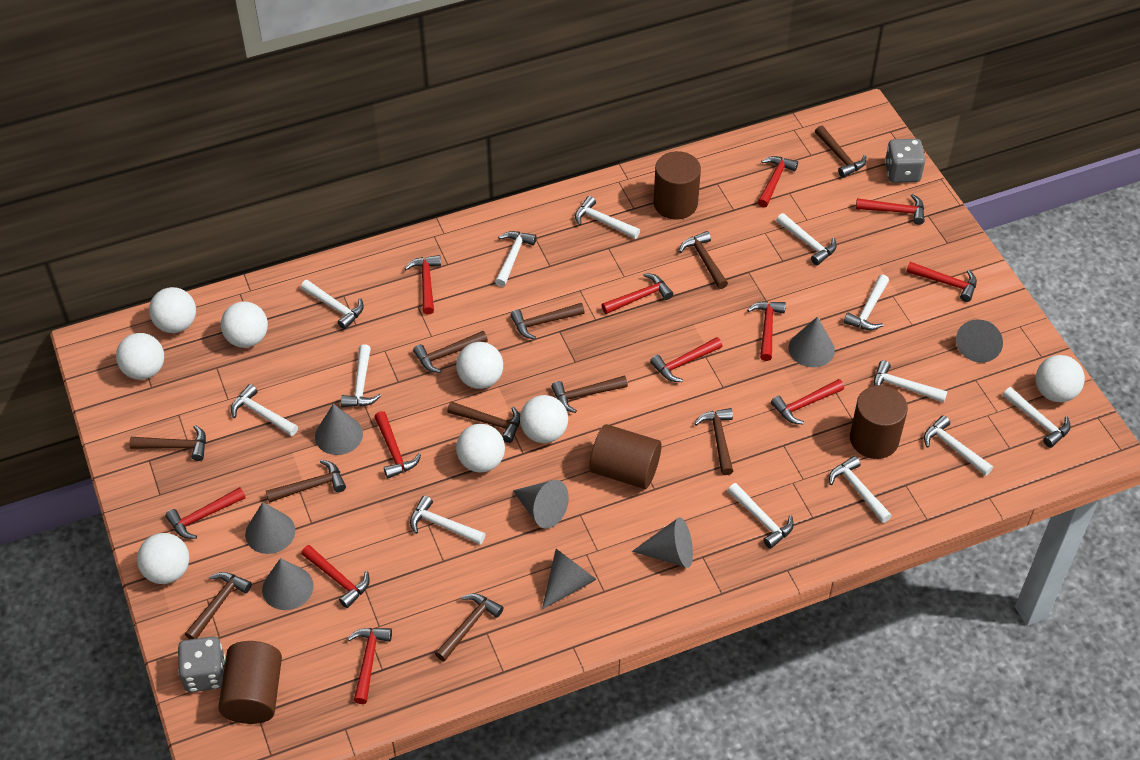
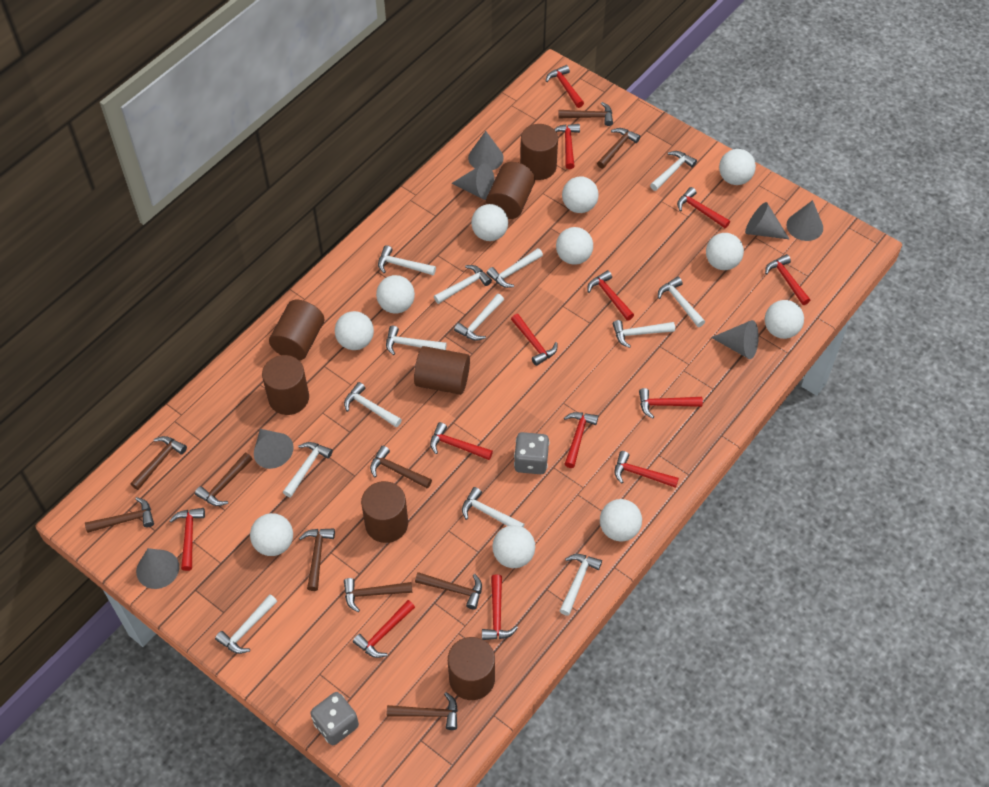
brown cylinder: [218,641,282,724] [589,424,662,489] [653,151,701,220] [850,385,908,459] = 4 -> [262,355,309,415] [269,300,324,360] [361,481,408,543] [414,346,470,395] [448,637,495,700] [486,162,535,219] [520,124,558,180] = 7
brown hammer: [129,425,206,461] [185,572,252,639] [266,460,346,503] [413,331,488,373] [435,593,503,662] [447,401,520,443] [510,303,585,340] [551,376,628,413] [679,231,728,289] [694,408,733,475] [815,125,866,178] = 11 -> [85,497,154,533] [130,436,187,490] [195,453,252,506] [299,528,335,591] [344,578,412,612] [370,446,432,489] [387,692,458,730] [415,572,482,610] [558,102,613,126] [597,128,640,169] = 10
grey cone: [245,502,295,554] [262,558,313,610] [315,404,363,455] [513,480,569,529] [542,549,597,610] [632,517,693,568] [789,317,835,367] [956,319,1003,363] = 8 -> [136,548,179,589] [254,429,294,469] [452,163,495,200] [468,131,504,170] [711,320,759,359] [745,202,790,240] [786,200,823,241] = 7
red hammer: [165,487,246,539] [301,545,370,608] [347,628,392,704] [374,411,421,479] [404,255,441,314] [602,273,673,314] [650,337,722,382] [747,301,786,361] [758,156,798,208] [771,379,844,424] [856,194,924,225] [906,262,977,302] = 12 -> [169,508,205,571] [353,600,415,658] [430,422,493,460] [482,574,518,640] [511,314,558,366] [546,65,584,108] [554,124,580,169] [564,412,598,468] [587,270,634,321] [615,451,679,488] [639,388,703,419] [677,187,730,228] [765,254,810,305] = 13
white ball: [116,333,164,380] [137,533,189,584] [149,287,196,333] [221,302,268,348] [456,342,503,389] [456,424,505,473] [520,395,568,443] [1036,355,1085,402] = 8 -> [250,513,293,556] [335,311,374,350] [376,275,415,314] [471,204,508,241] [492,525,535,568] [556,227,593,265] [562,177,599,213] [600,499,642,542] [706,233,744,270] [719,149,756,185] [765,300,804,339] = 11

